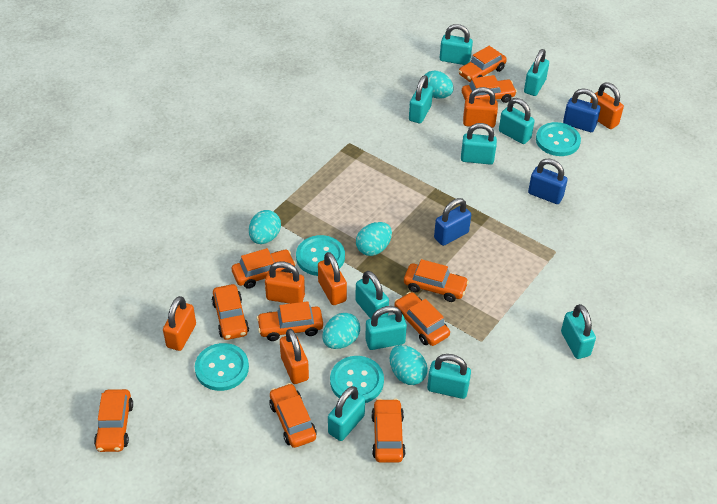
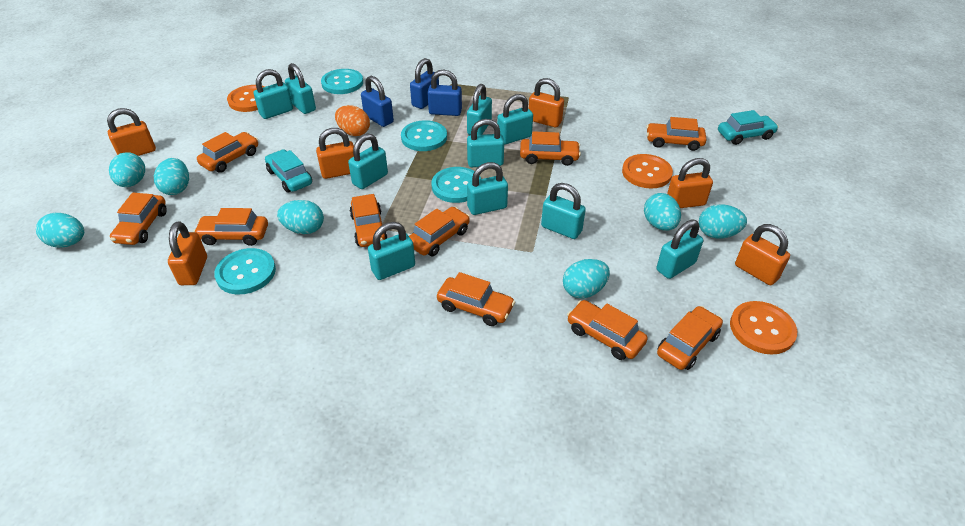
orange button: none = 0 -> [227,85,265,112] [622,154,673,189] [730,301,797,355] = 3
orange egg: none = 0 -> [335,105,370,136] = 1
turquoise car: none = 0 -> [265,149,312,193] [718,110,779,145] = 2
turquoise egg: [249,210,281,244] [323,313,360,349] [356,222,392,256] [390,345,428,385] [425,71,454,99] = 5 -> [36,213,84,248] [109,152,145,187] [154,158,189,195] [277,200,324,234] [563,259,610,299] [644,193,681,231] [699,204,747,239] = 7

